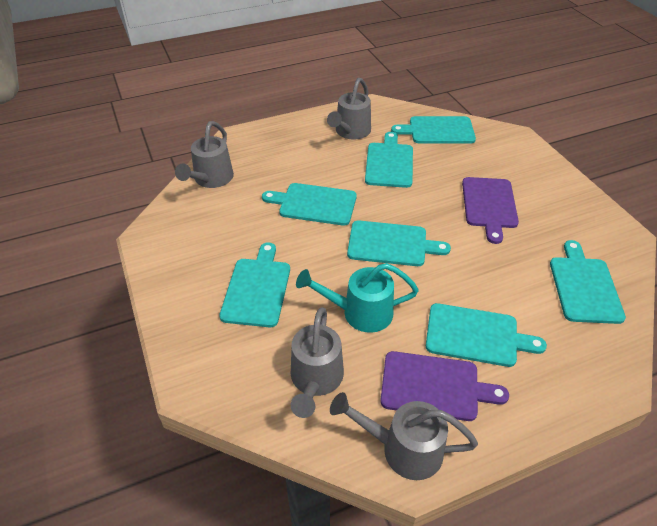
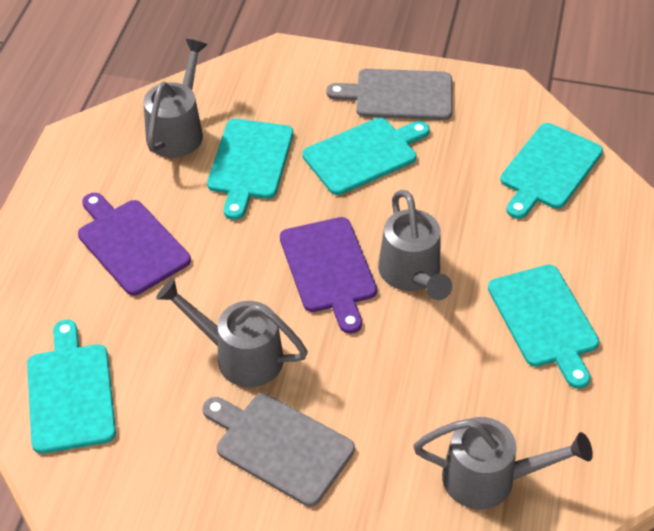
grey cutting board: none = 0 -> [203,393,355,507] [326,69,452,120] = 2
turquoise cutting board: [219,242,290,327] [262,183,357,226] [347,221,451,266] [365,132,413,188] [391,116,476,144] [426,303,547,367] [550,240,626,324] = 7 -> [27,320,116,454] [207,119,293,220] [302,118,430,195] [488,265,599,389] [500,123,603,219] = 5
turquoise watering can: [296,263,419,333] = 1 -> none = 0

